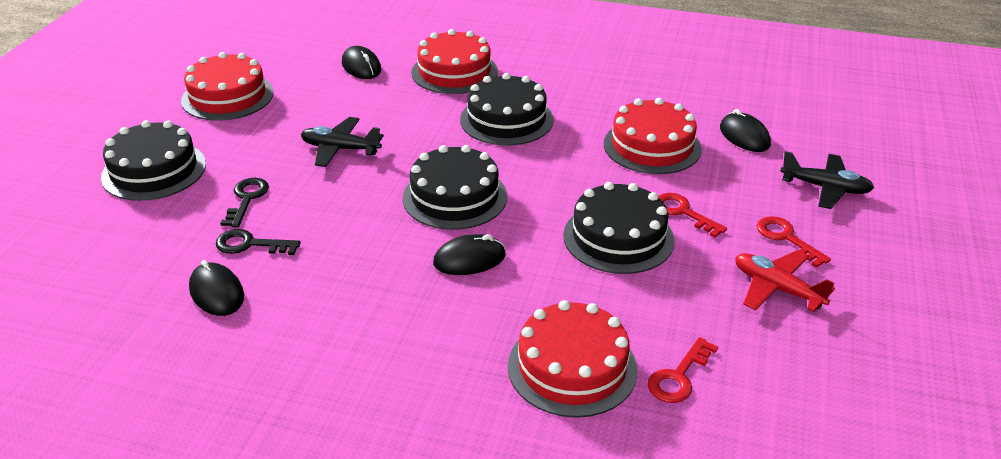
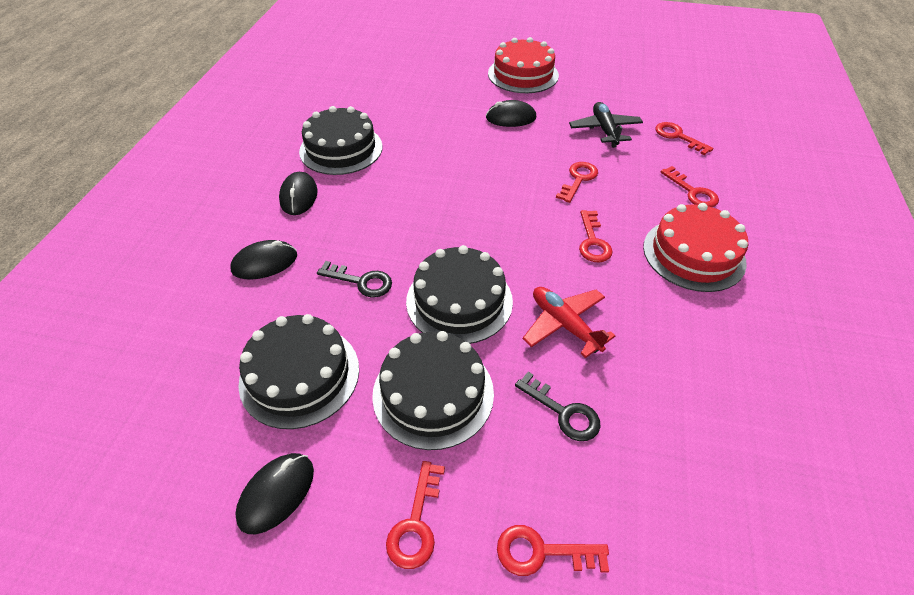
black plane: [301,117,384,167] [780,151,874,209] = 2 -> [569,102,643,148] = 1
red cake: [181,52,274,121] [411,29,498,94] [508,300,638,418] [604,98,702,174] = 4 -> [488,37,559,93] [643,203,748,292] = 2
red key: [648,337,718,403] [658,193,727,238] [757,216,831,268] = 3 -> [386,461,445,569] [497,525,609,576] [556,162,598,203] [579,210,613,262] [655,122,713,155] [660,166,719,207] = 6

